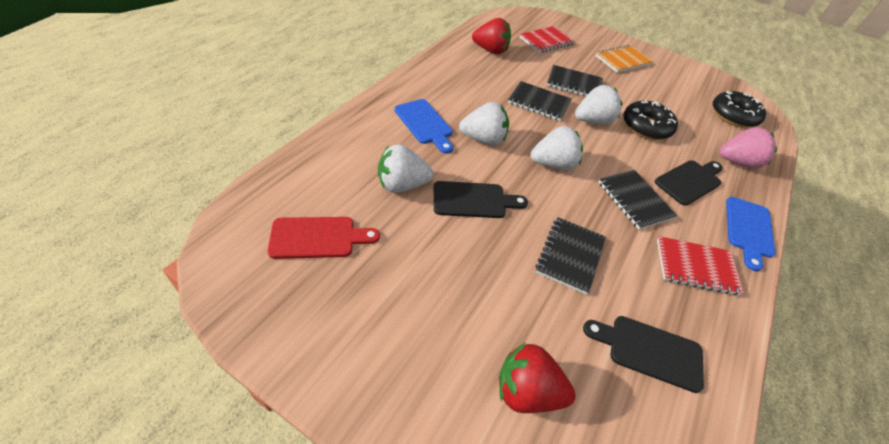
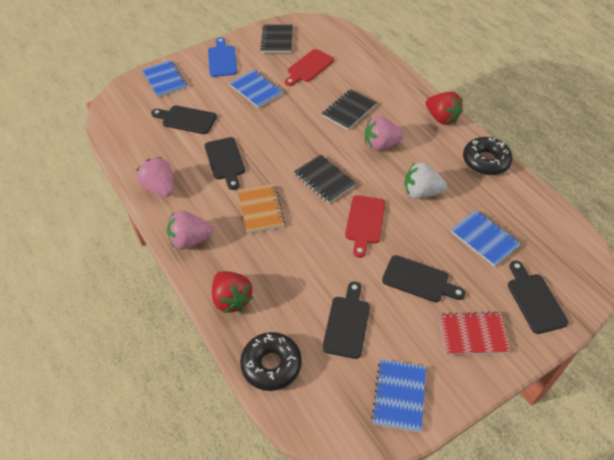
black cutting board: [434,181,528,218] [583,316,704,393] [655,160,723,206] = 3 -> [151,105,217,134] [205,137,245,190] [323,282,370,359] [382,255,465,302] [508,261,568,334] = 5
black notebook: [508,81,571,121] [536,217,606,295] [547,65,603,96] [599,170,677,230] = 4 -> [260,25,293,53] [294,154,356,203] [322,89,377,130] = 3
blue cutting board: [395,99,453,154] [726,197,776,272] = 2 -> [208,37,238,77] = 1
blue notebook: none = 0 -> [142,60,187,97] [229,70,283,108] [371,359,426,432] [451,210,521,267] = 4
pink strawberry: [719,127,777,168] = 1 -> [136,157,173,197] [167,211,213,249] [365,116,404,151] = 3
red cutting board: [268,217,380,259] = 1 -> [285,49,334,86] [345,195,385,258] = 2
red notebook: [520,26,575,53] [657,236,744,296] = 2 -> [438,311,511,355] = 1
white strawberry: [378,144,434,193] [459,102,509,145] [530,126,583,170] [575,85,623,124] = 4 -> [404,163,447,199] = 1

